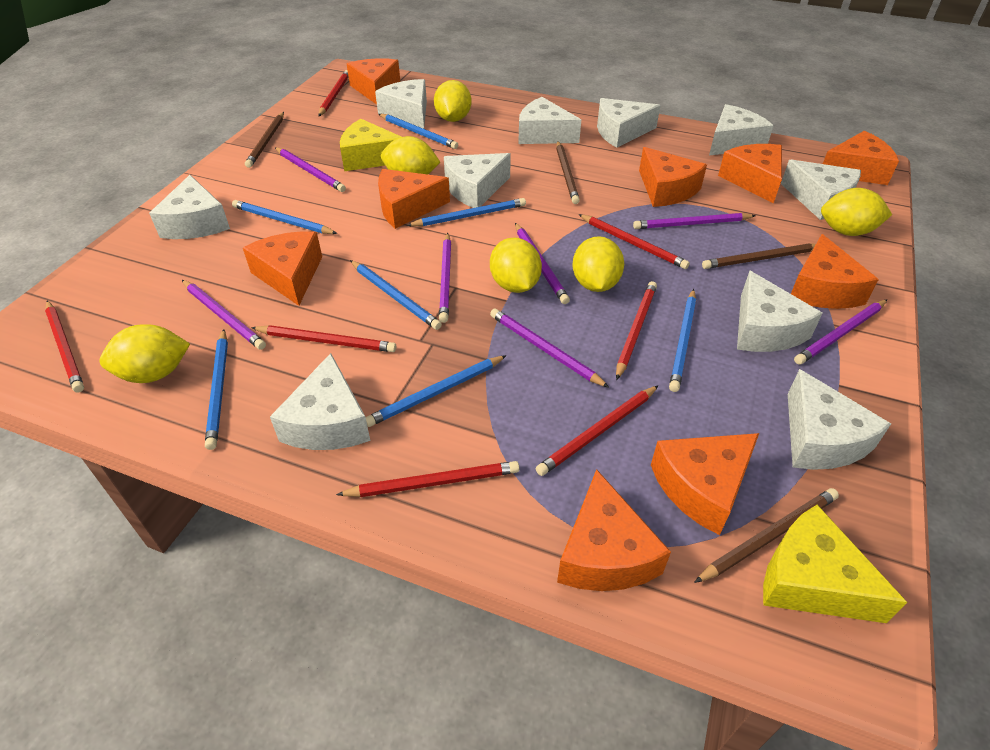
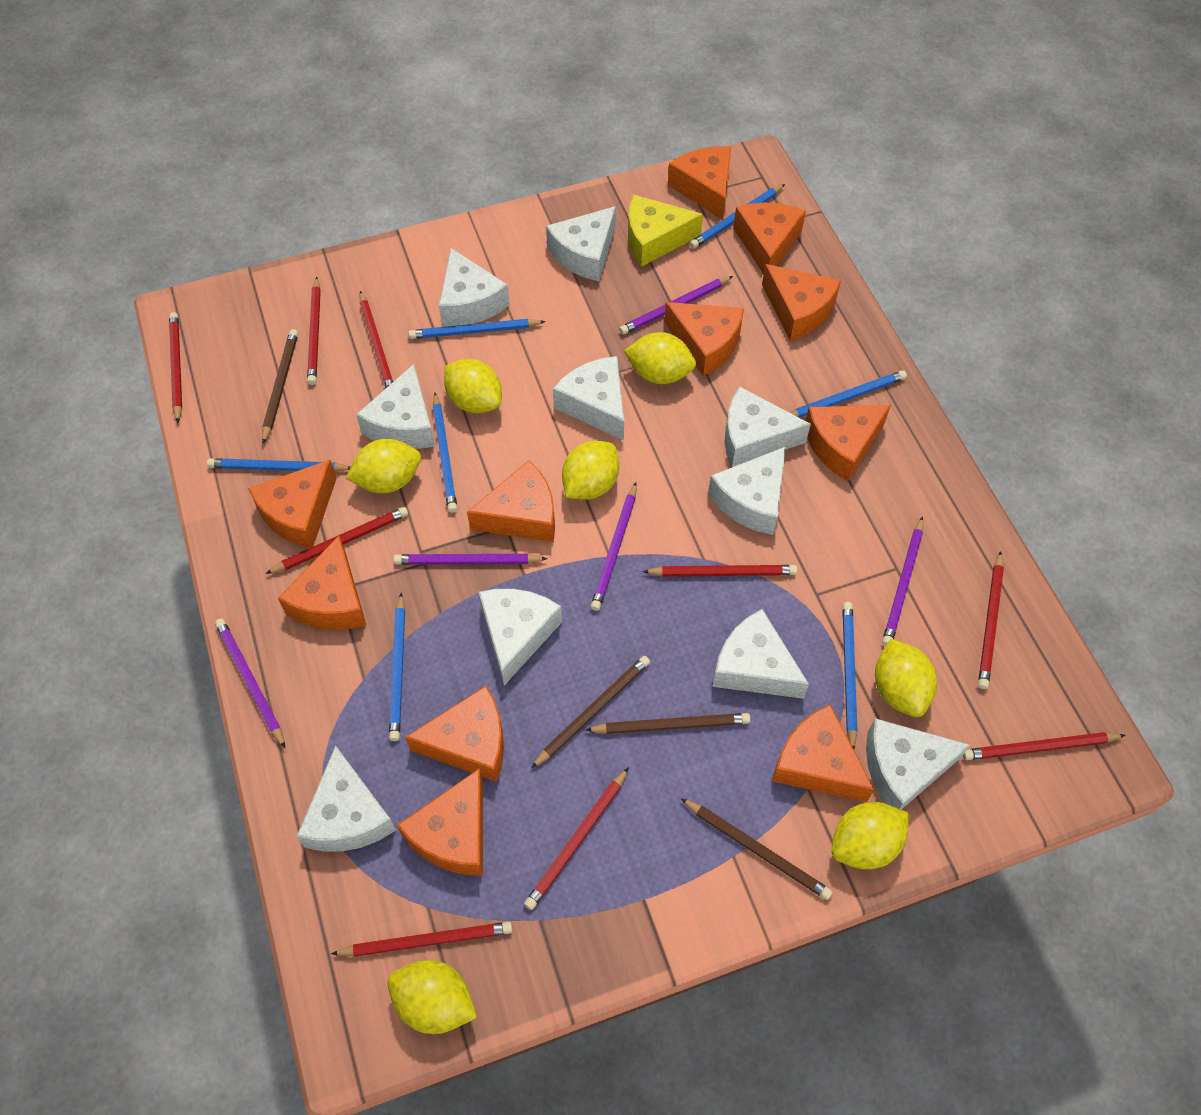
orange cheese: [243,231,322,306] [347,58,400,105] [378,169,450,229] [557,469,671,591] [639,147,707,207] [651,433,759,535] [718,144,782,203] [791,234,879,309] [823,131,899,185] = 9 -> [248,460,337,548] [278,536,366,630] [397,768,483,876] [405,686,504,782] [467,460,555,542] [664,302,744,376] [668,146,731,220] [733,203,806,274] [762,264,841,341] [772,704,874,802] [805,405,891,481] = 11
purple pencil: [182,280,266,350] [275,147,346,192] [439,233,451,323] [490,308,610,388] [515,223,570,304] [633,213,756,229] [794,300,887,365] = 7 -> [215,618,285,748] [393,554,548,565] [591,482,637,611] [619,276,733,335] [882,516,923,646] = 5
red pencil: [45,301,84,393] [251,325,396,352] [318,70,348,116] [336,461,519,497] [536,385,659,476] [578,214,690,269] [616,281,657,380] = 7 -> [169,312,182,423] [265,507,408,574] [307,277,321,385] [331,922,513,956] [360,291,394,388] [524,767,629,910] [643,565,798,577] [963,732,1126,760] [978,551,1004,689] = 9
yellow cheese: [340,119,401,171] [763,505,907,623] = 2 -> [628,195,703,267] = 1
yellow lemon: [100,324,190,383] [381,136,440,174] [434,80,471,122] [490,238,542,293] [572,236,624,292] [821,188,892,236] = 6 -> [346,439,421,493] [387,960,477,1034] [444,359,502,413] [562,441,619,499] [624,332,696,384] [832,802,910,869] [875,639,937,717] = 7

